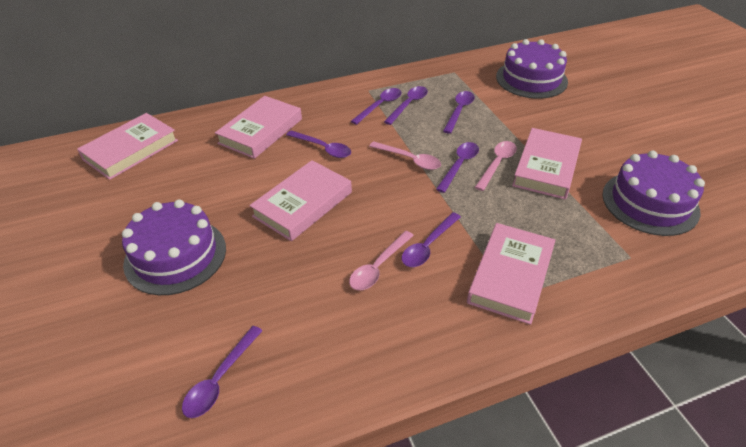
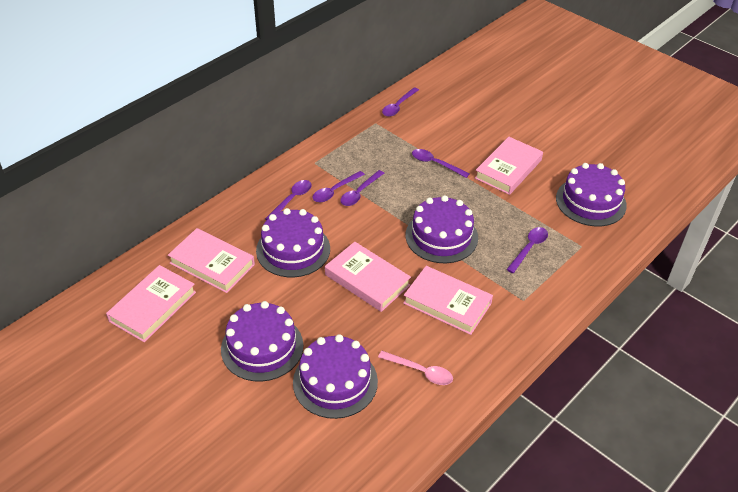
pink spoon: [349,231,414,290] [369,141,441,170] [475,141,517,191] = 3 -> [378,351,453,385] = 1
purple cake: [122,199,226,295] [496,39,568,99] [602,151,705,236] = 3 -> [221,301,303,382] [256,208,330,277] [293,334,378,419] [406,195,478,263] [556,163,627,226] = 5
purple spoon: [182,326,262,418] [286,130,351,158] [351,88,401,125] [384,86,428,125] [402,212,461,267] [436,142,479,193] [443,91,475,134] = 7 -> [265,180,311,220] [313,171,365,202] [340,170,384,206] [382,87,419,117] [412,149,470,178] [506,227,548,273] = 6

